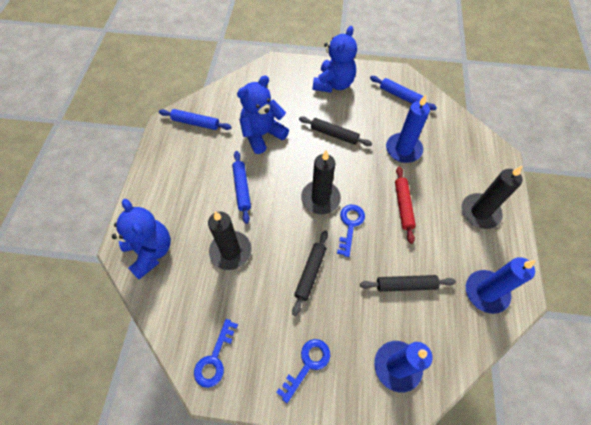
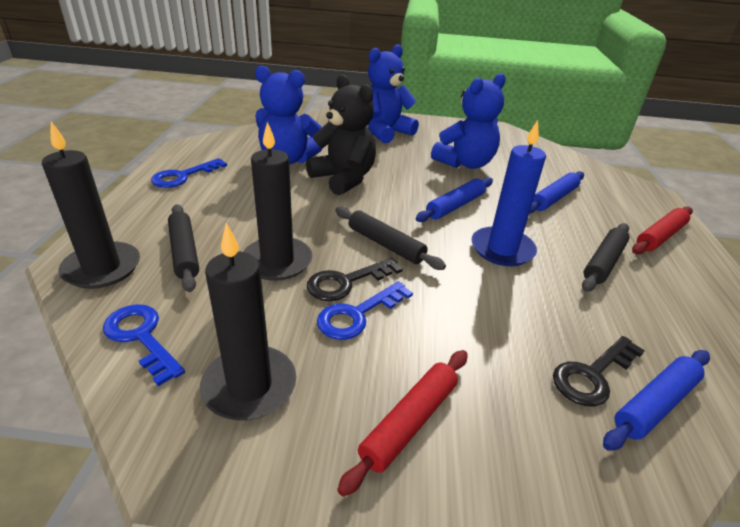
black key: none = 0 -> [307,258,403,301] [553,336,645,406] = 2
black teddy bear: none = 0 -> [306,74,376,195] = 1
blue candle: [374,341,433,392] [386,95,430,163] [466,257,536,314] = 3 -> [472,120,546,266] = 1
red rolling pin: [395,166,416,244] = 1 -> [337,350,468,497] [632,206,693,254] = 2

